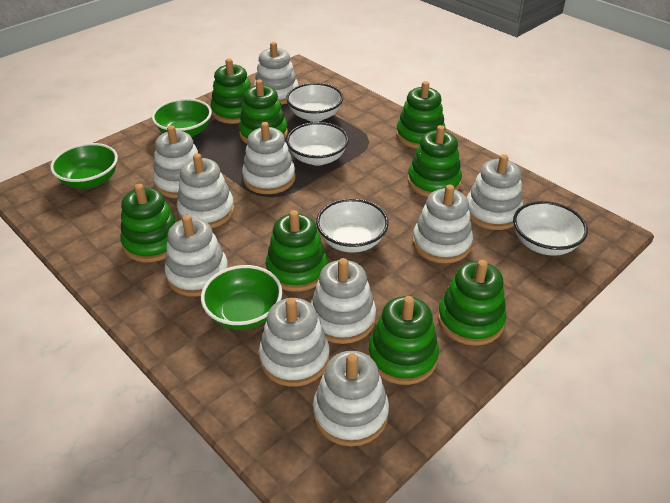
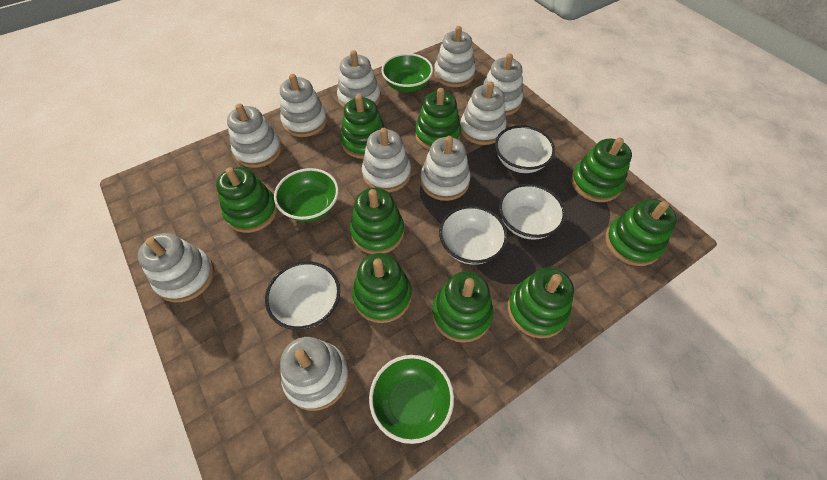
green stacking toy: [120,184,177,262] [211,58,251,124] [239,79,288,144] [266,210,328,292] [368,296,439,385] [396,81,446,149] [408,125,462,197] [438,260,507,346] = 8 -> [216,167,278,233] [340,95,385,159] [350,188,404,254] [352,253,412,323] [415,88,461,150] [432,271,493,343] [508,267,574,338] [571,137,632,202] [605,199,677,266] = 9

